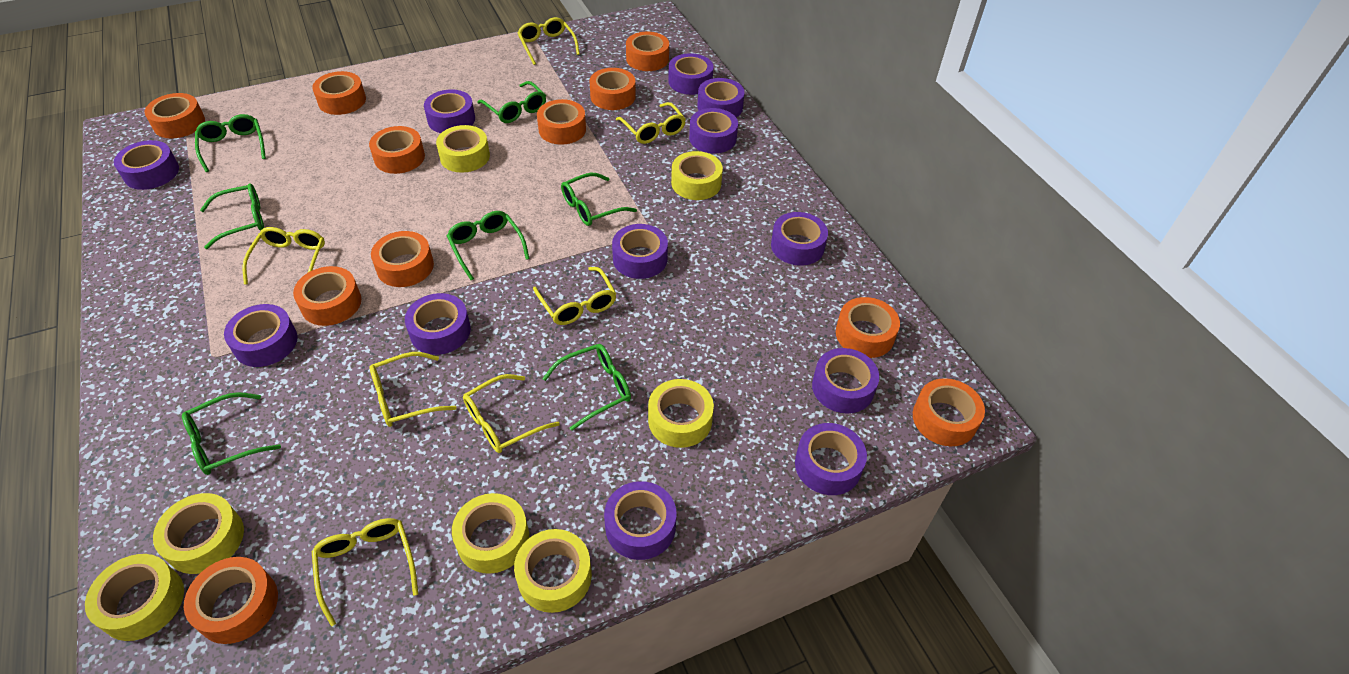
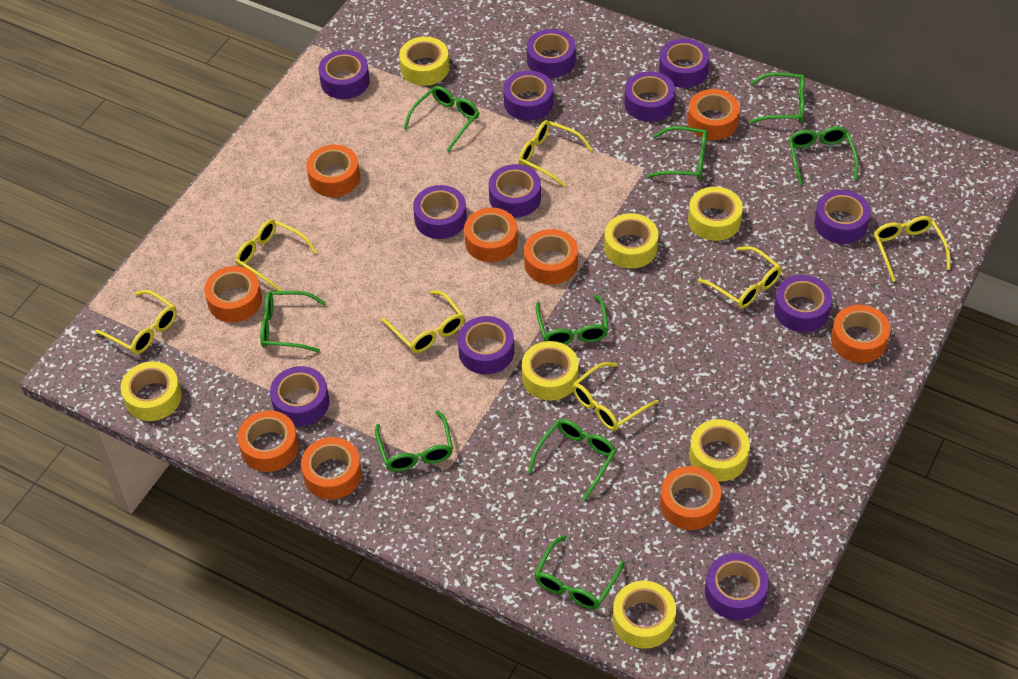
green glasses: [182,392,281,475] [195,114,266,172] [200,184,264,249] [447,211,530,280] [477,81,546,123] [542,344,631,431] [561,173,637,226] = 7 -> [260,291,326,352] [375,410,453,472] [404,86,479,152] [528,419,616,501] [534,535,625,609] [535,295,609,345] [647,126,707,180] [749,72,805,124] [789,127,858,185] = 9
orange tape: [144,93,205,138] [184,557,278,644] [293,266,361,326] [312,71,366,115] [369,126,425,174] [371,231,434,287] [537,99,586,145] [590,68,636,110] [626,32,669,71] [836,297,900,358] [913,378,985,446] = 11 -> [204,266,262,322] [237,410,299,472] [301,437,362,500] [307,145,360,197] [464,208,518,262] [524,229,578,285] [660,466,721,530] [688,89,740,140] [831,305,891,363] = 9

